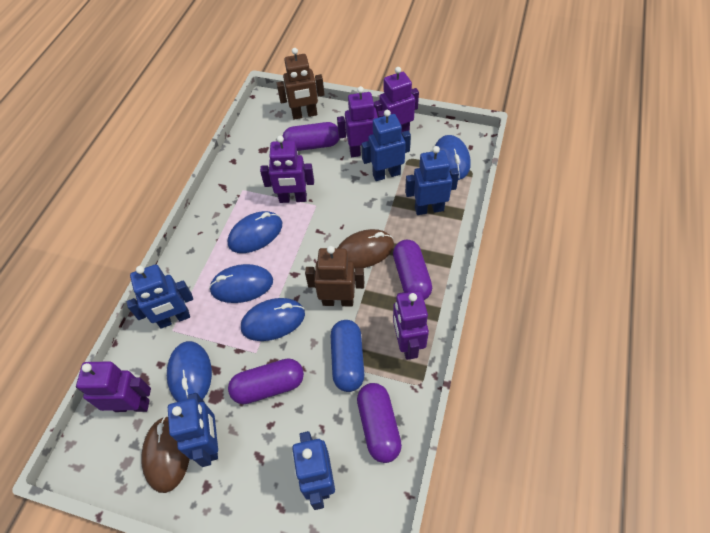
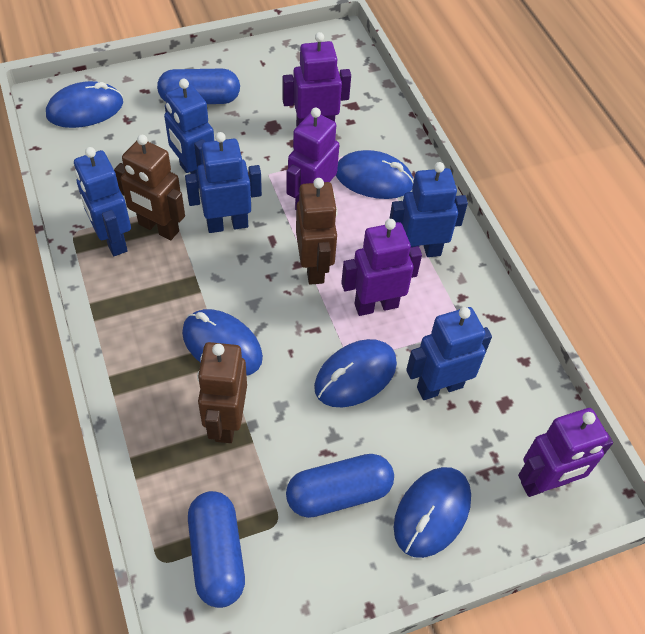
blue capsule: [331,320,364,392] = 1 -> [157,69,240,104] [188,491,245,608] [286,454,394,518] = 3
brown mouse: [141,416,190,493] [338,229,394,269] = 2 -> none = 0
brown robot: [277,48,325,120] [305,246,364,307] = 2 -> [114,135,185,240] [197,342,247,443] [296,178,338,285] = 3
purple capsule: [228,358,304,404] [283,122,340,151] [357,383,402,463] [393,240,432,300] = 4 -> none = 0
purple robot: [76,361,151,412] [260,136,314,203] [337,86,385,157] [374,67,419,134] [393,291,429,360] = 5 -> [283,32,351,127] [286,108,339,210] [341,219,422,316] [518,408,613,497] = 4

